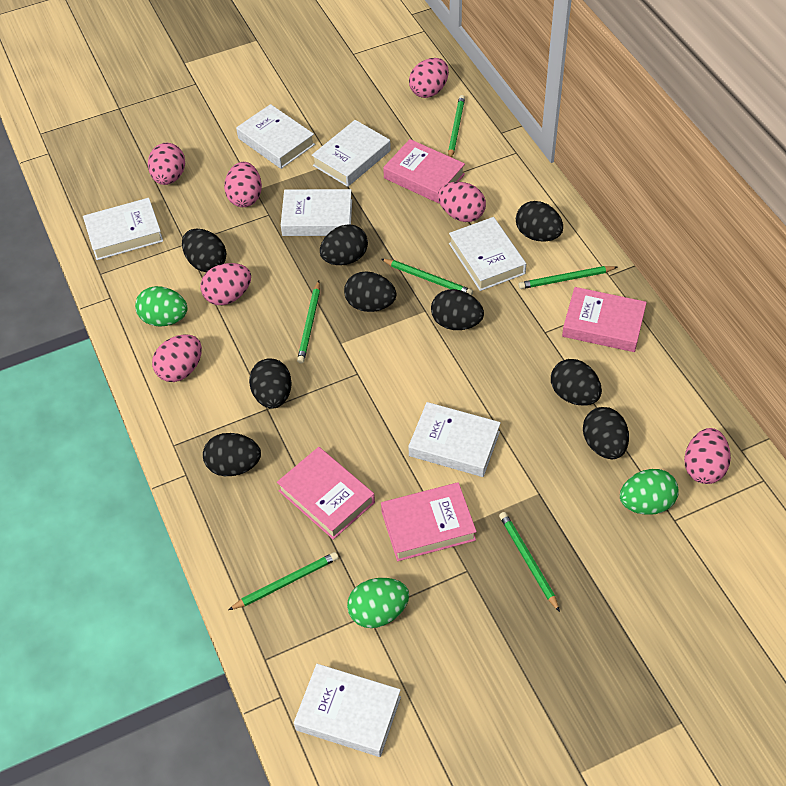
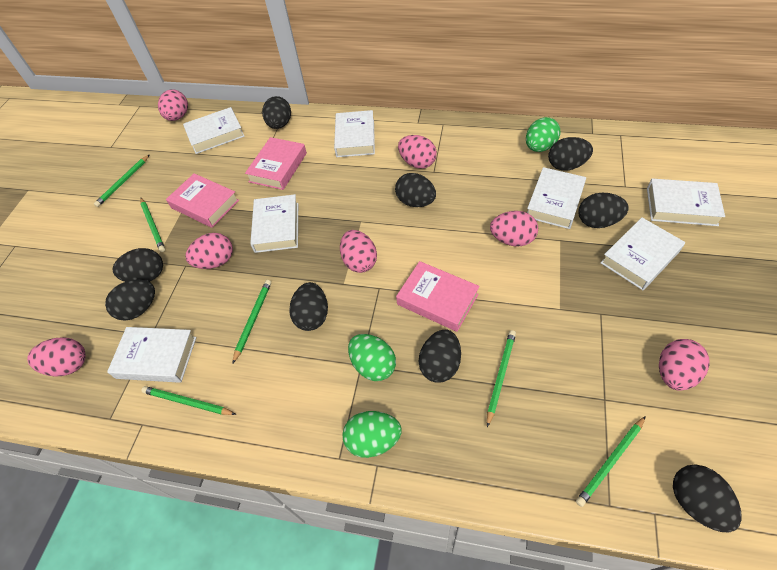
pink book: [277,447,375,540] [381,482,477,561] [383,139,465,203] [562,287,647,352] = 4 -> [166,173,239,228] [245,137,307,190] [396,261,480,332] = 3

